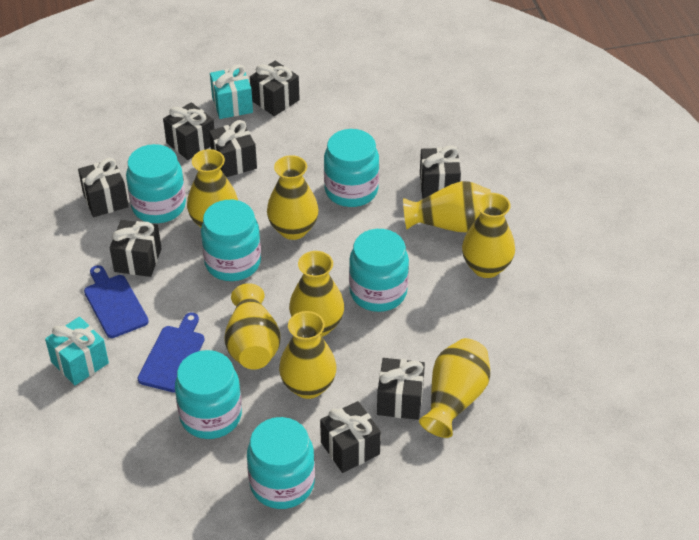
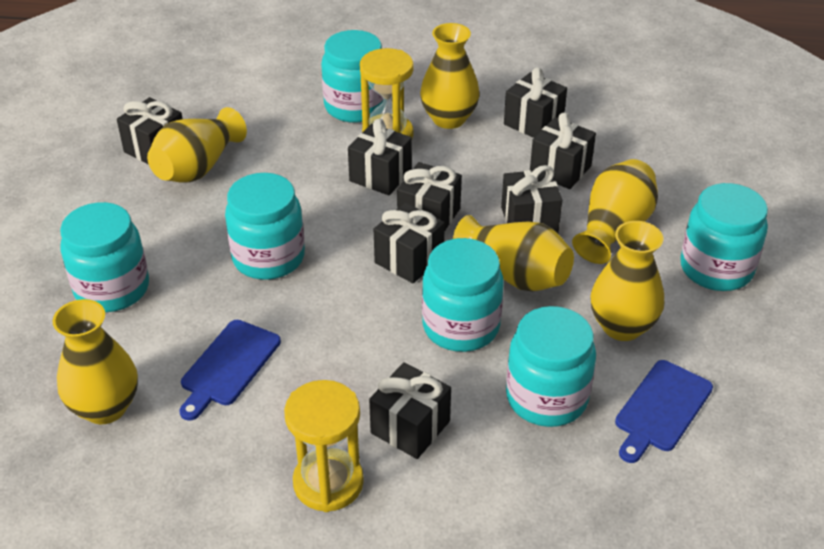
turquoise gift: [45,317,109,385] [210,64,253,119] = 2 -> none = 0
yellow hourglass: none = 0 -> [284,380,364,512] [360,48,414,138] = 2
yellow vase: [187,149,238,227] [224,283,281,370] [267,155,319,240] [279,311,337,399] [289,251,344,337] [403,181,491,232] [419,338,490,438] [462,193,515,278] = 8 -> [53,299,138,424] [147,107,247,183] [420,23,480,129] [453,215,574,291] [572,159,658,264] [590,221,664,341] = 6

